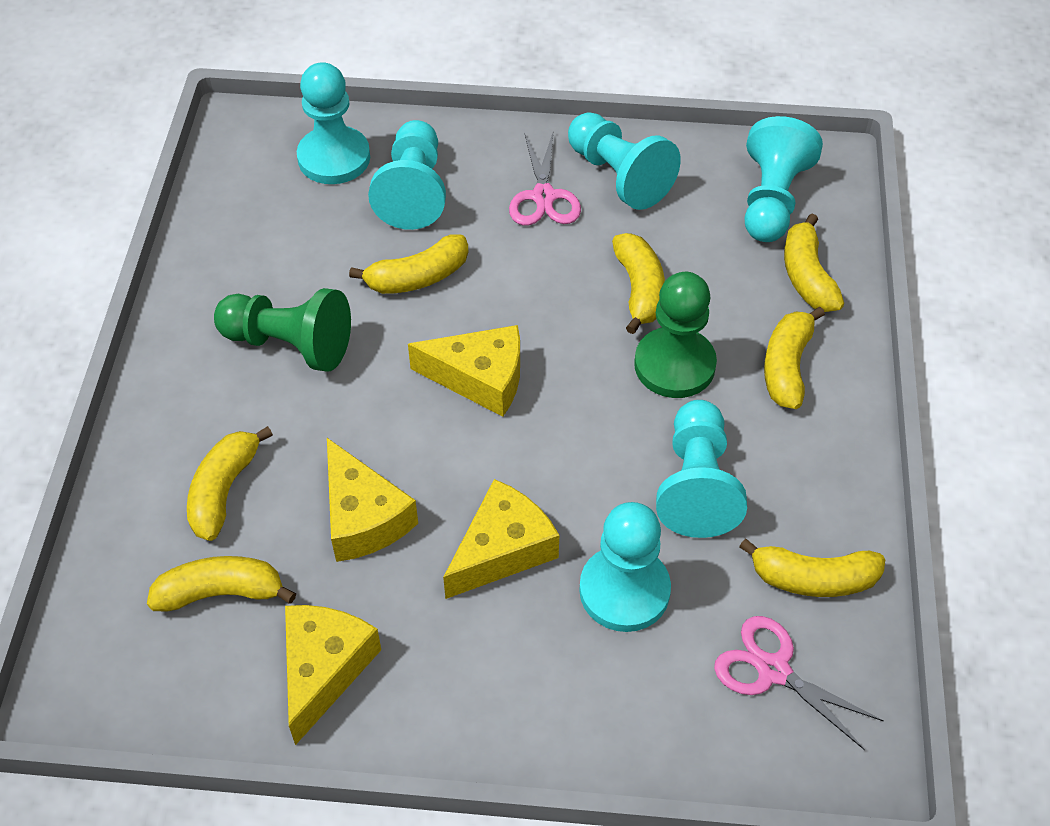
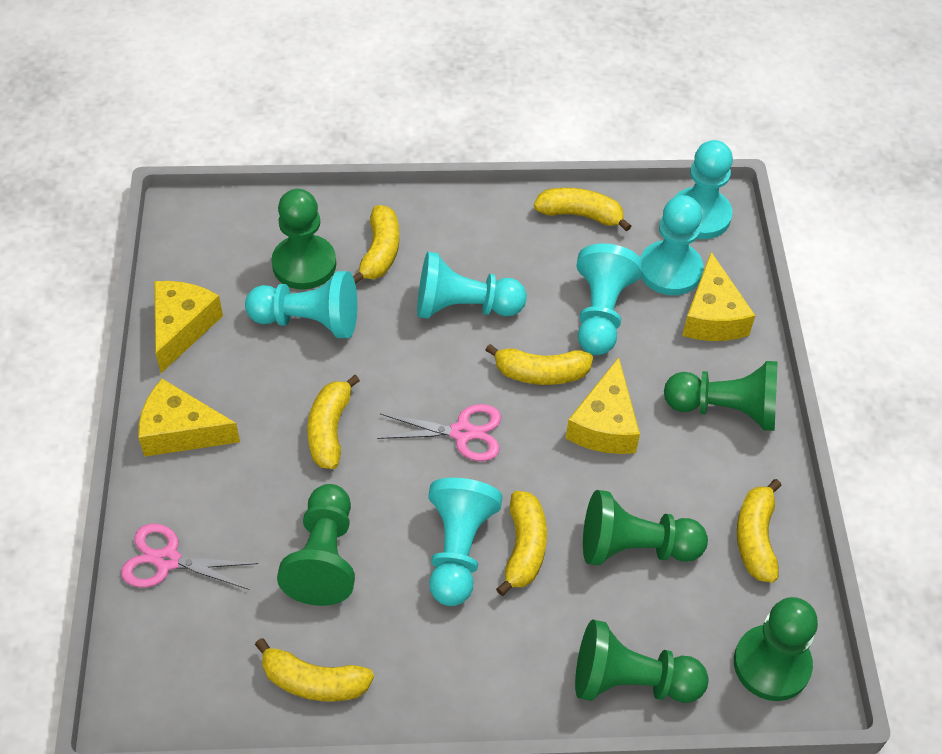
green pawn: [214,288,351,372] [634,272,717,398] = 2 -> [272,189,336,290] [277,484,355,606] [575,619,709,703] [583,490,708,565] [664,361,778,431] [734,597,818,701] = 6

